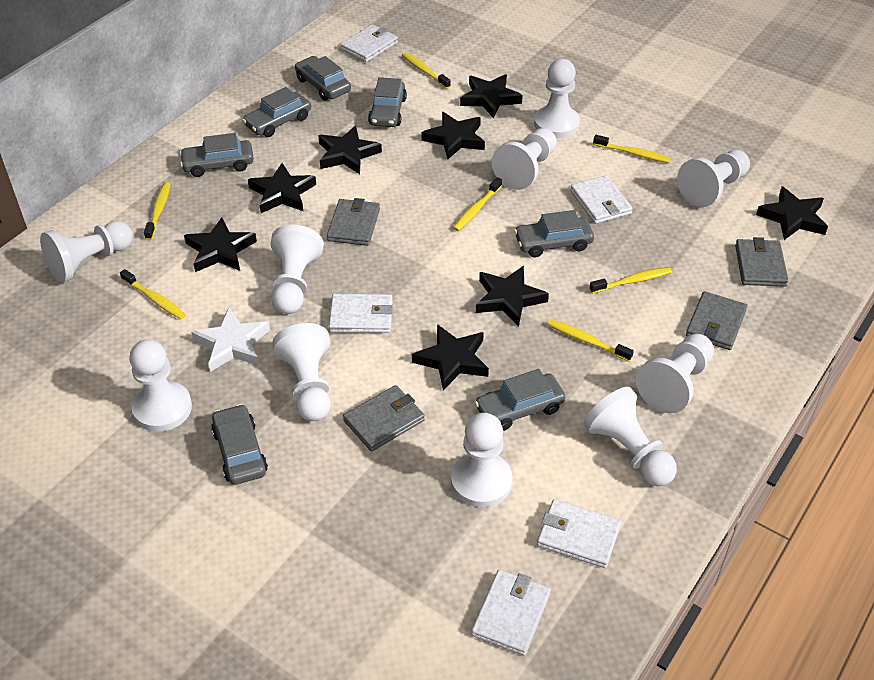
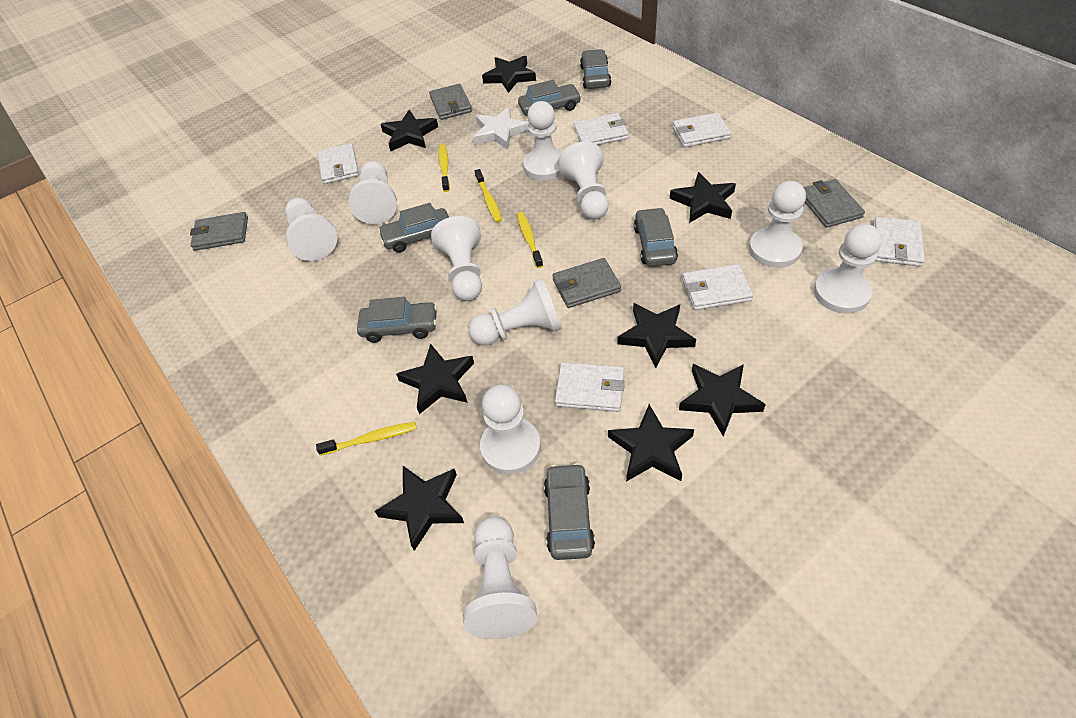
grey car: [179,133,254,177] [211,404,268,485] [242,87,311,137] [295,56,351,100] [368,77,407,127] [474,369,565,431] [514,210,594,257] = 7 -> [357,297,437,343] [378,203,449,253] [518,80,581,116] [544,463,595,560] [580,49,611,89] [634,208,678,267] = 6
white wallet: [329,294,393,333] [340,24,398,62] [471,569,551,656] [537,499,621,568] [570,175,633,224] = 5 -> [317,143,359,184] [555,362,625,412] [574,113,629,145] [672,112,731,147] [682,264,753,310] [873,217,925,267] = 6
yellow toothbrush: [120,269,186,319] [144,182,170,240] [402,52,451,89] [453,177,502,231] [547,319,634,361] [589,267,672,294] [593,135,671,163] = 7 -> [316,422,417,456] [439,144,450,192] [475,169,502,223] [517,212,543,268] = 4

